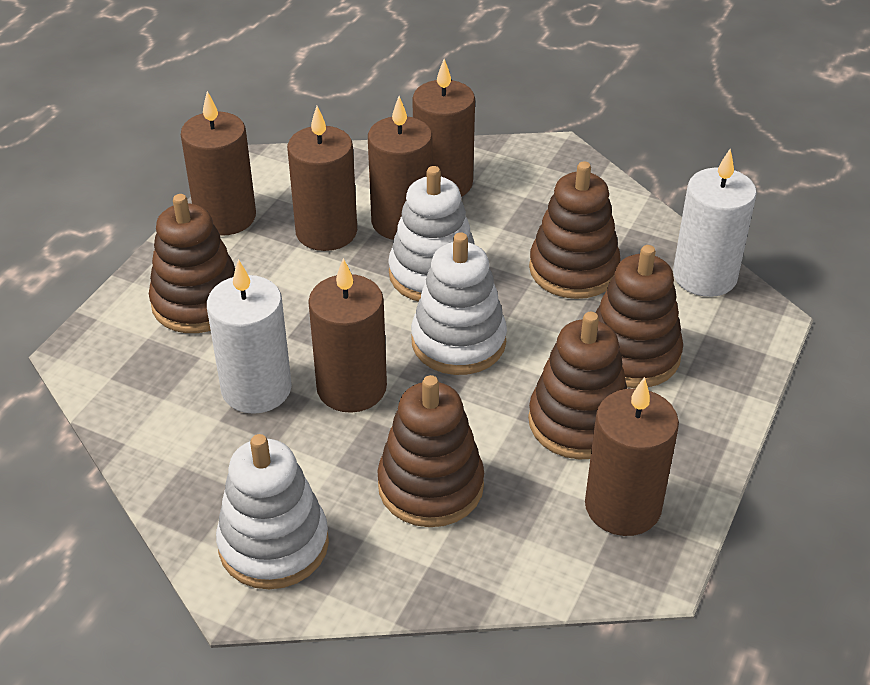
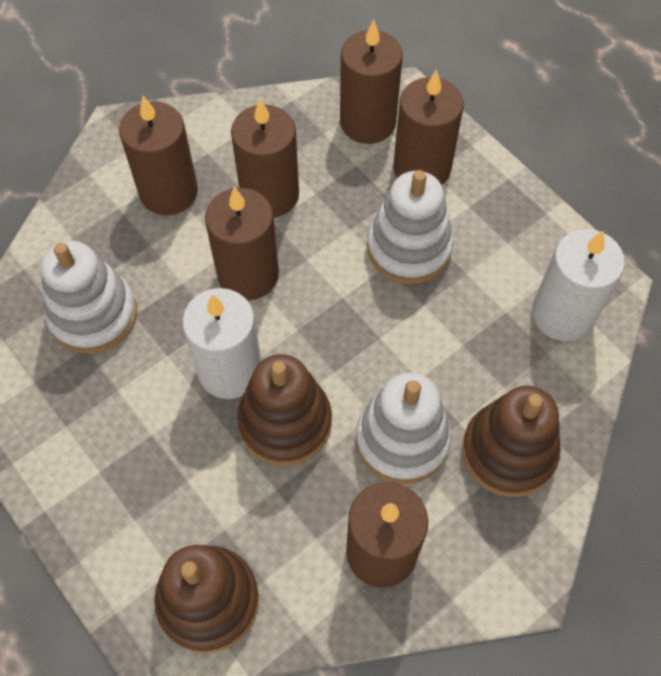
brown stacking toy: [149,194,235,333] [377,375,484,527] [528,312,627,459] [529,161,621,299] [595,245,683,388] = 5 -> [154,545,259,653] [237,354,332,466] [462,386,560,497] = 3

